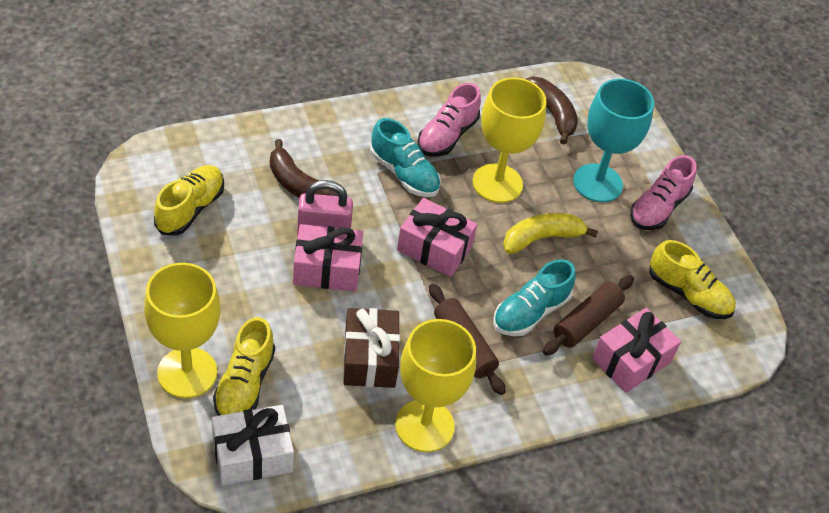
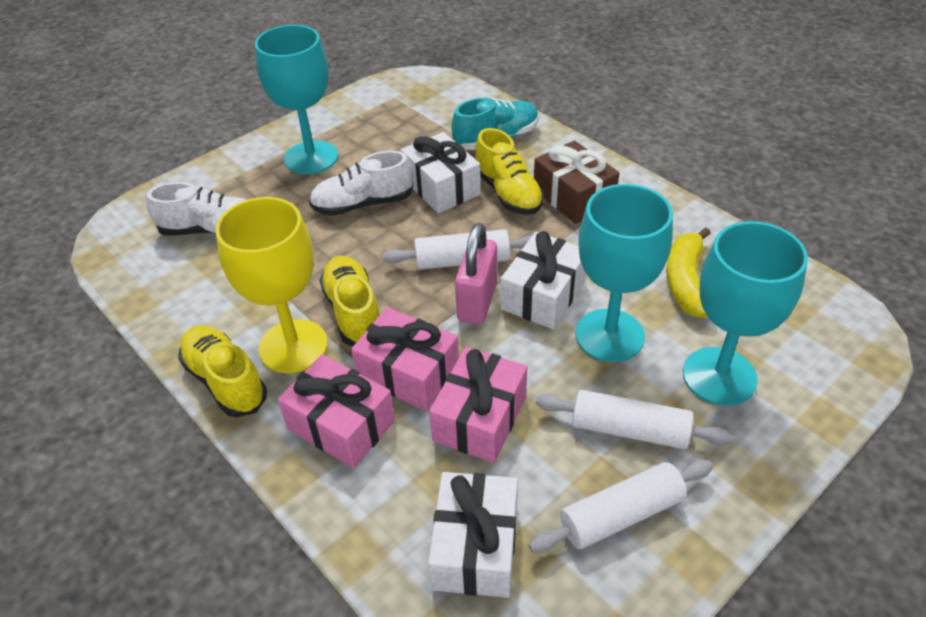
brown banana: [270,139,338,198] [526,77,578,145] = 2 -> none = 0
brown rolling pin: [429,283,506,395] [543,275,634,355] = 2 -> none = 0
pink shoe: [417,83,481,156] [630,155,697,230] = 2 -> none = 0
turquoise goblet: [573,79,654,202] = 1 -> [255,25,338,174] [575,184,673,362] [683,221,808,406] = 3
turquoise shoe: [370,118,441,197] [493,259,576,336] = 2 -> [451,98,539,150] = 1
white gift: [212,405,294,485] = 1 -> [401,132,481,213] [428,472,518,598] [501,231,586,329] = 3
white rolling pin: none = 0 -> [382,229,532,270] [528,459,713,553] [535,390,733,449] = 3
white shoe: none = 0 -> [147,182,246,236] [309,151,414,216] = 2
yellow goblet: [144,263,220,398] [395,319,476,452] [473,77,547,203] = 3 -> [215,197,328,373] = 1

